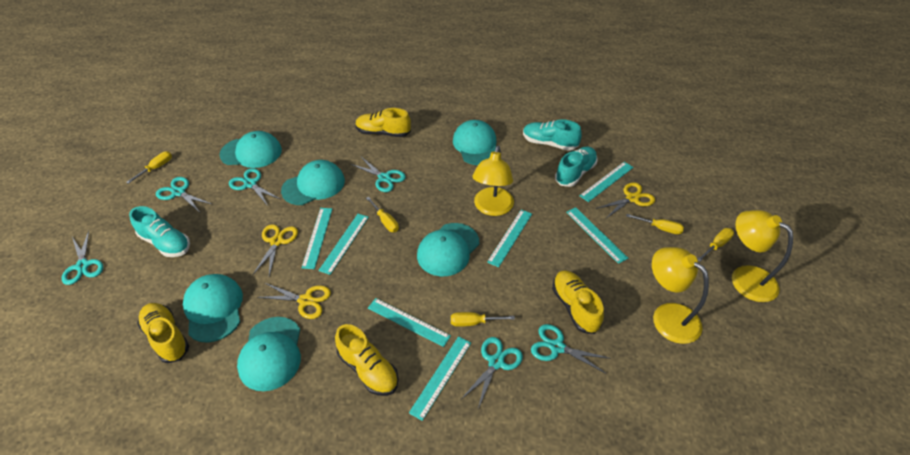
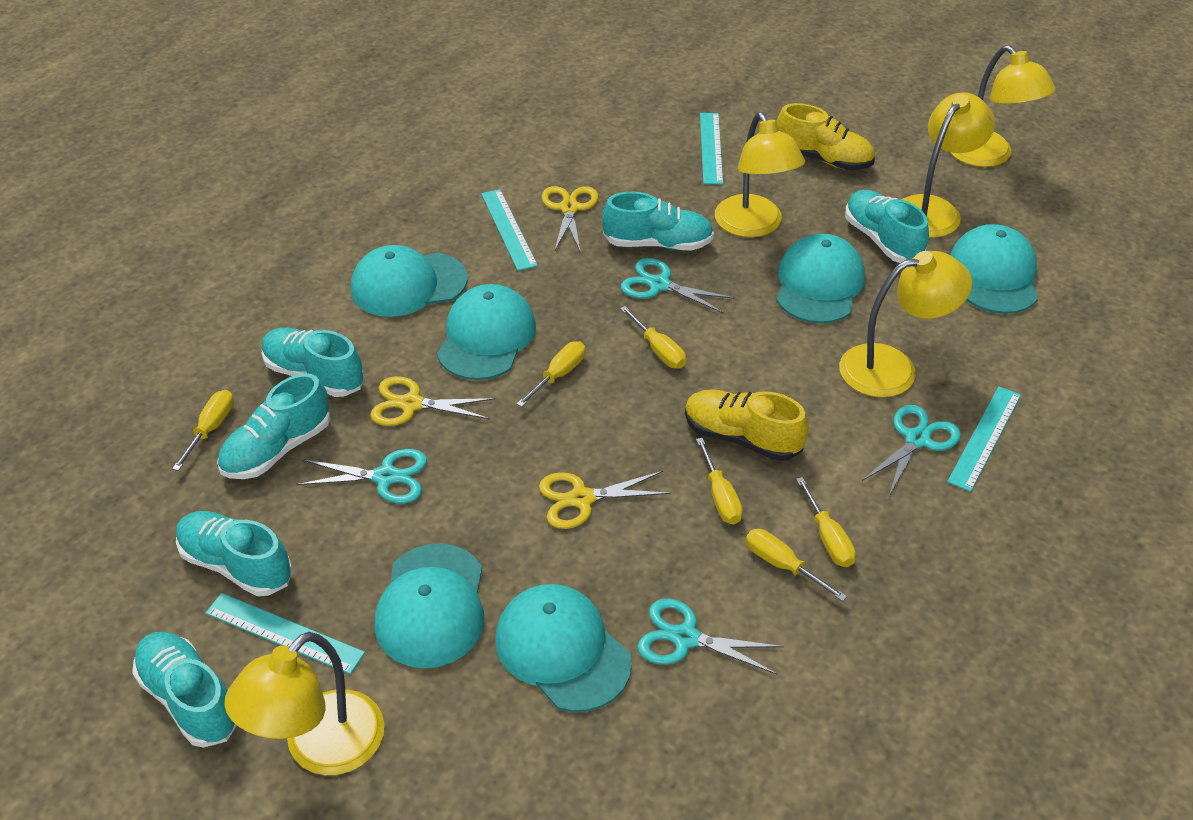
turquoise ruler: [302,208,332,269] [318,214,369,275] [368,298,451,347] [409,336,471,421] [487,209,532,267] [566,207,628,264] [579,162,633,202] = 7 -> [206,593,365,674] [481,189,538,271] [700,113,723,185] [947,386,1021,492] = 4
turquoise scissors: [62,231,103,285] [156,177,212,211] [229,168,280,206] [351,157,406,192] [461,337,523,409] [531,324,611,374] = 6 -> [296,449,427,504] [621,258,734,314] [637,599,784,675] [862,405,961,496] = 4
turquoise shoe: [129,206,190,257] [523,120,582,151] [555,147,598,187] = 3 -> [132,632,237,748] [176,511,293,596] [217,373,331,479] [262,328,364,397] [602,192,714,251] [845,190,929,263] = 6
yellow lamp: [472,146,514,216] [652,247,709,344] [732,210,793,302] = 3 -> [224,632,384,775] [715,112,805,237] [839,251,972,398] [901,92,995,238] [950,45,1056,167] = 5
yellow screwdriver: [126,151,172,184] [366,197,399,232] [451,312,515,327] [626,214,684,234] [697,228,734,261] = 5 -> [172,390,234,471] [517,341,586,407] [620,306,686,368] [696,438,743,524] [746,529,847,601] [796,477,856,567] = 6
yellow shoe: [137,303,189,363] [335,324,399,396] [356,108,411,137] [552,270,604,334] = 4 -> [685,389,808,461] [776,103,875,170] = 2

